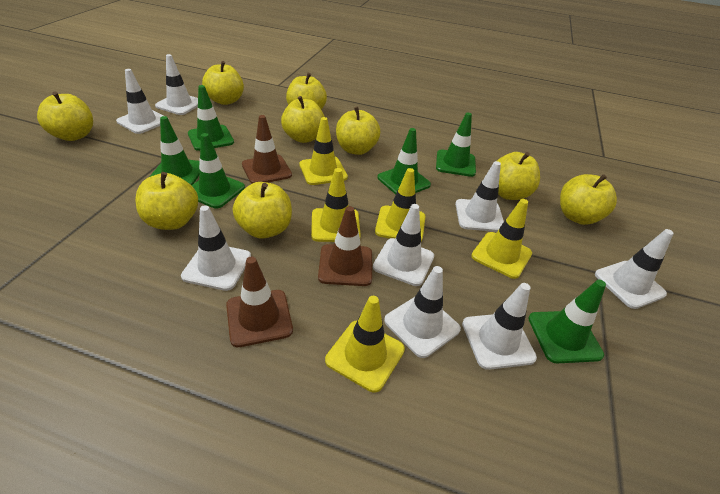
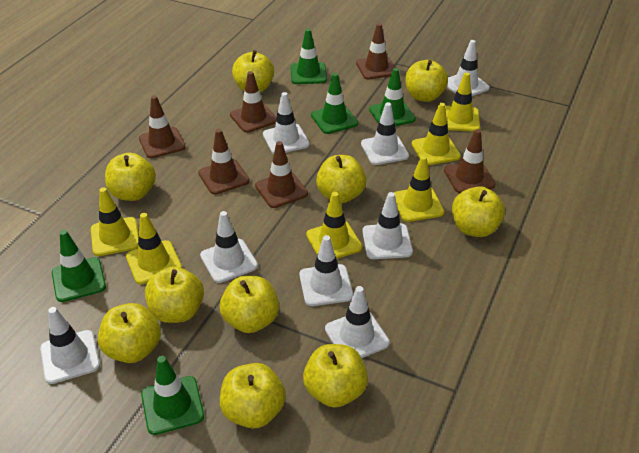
brown traffic cone: [226,257,293,347] [242,115,292,184] [318,206,372,286] = 3 -> [139,95,186,158] [198,129,250,195] [230,71,276,133] [255,141,308,208] [356,23,395,79] [444,129,496,193] = 6
green traffic cone: [150,116,200,185] [188,85,234,151] [192,133,245,209] [377,128,431,194] [436,113,476,177] [528,280,606,363] = 6 -> [52,230,106,302] [141,356,204,435] [290,29,327,84] [311,73,358,134] [369,68,416,126] = 5
yellow apple: [37,91,93,141] [135,172,198,230] [202,61,244,105] [233,182,292,239] [281,96,325,143] [286,73,327,109] [336,107,380,155] [497,152,540,200] [560,174,617,225] = 9 -> [98,303,161,363] [105,153,156,201] [145,266,204,323] [220,276,279,333] [220,363,286,429] [232,50,274,92] [303,344,368,407] [316,155,366,203] [405,60,448,102] [452,186,505,237] = 10
yellow traffic cone: [299,117,348,185] [311,168,361,242] [325,296,405,393] [375,168,426,242] [471,199,532,279] = 5 -> [91,187,139,256] [126,213,182,284] [306,192,362,259] [394,156,444,222] [412,103,461,165] [445,72,480,132] = 6

